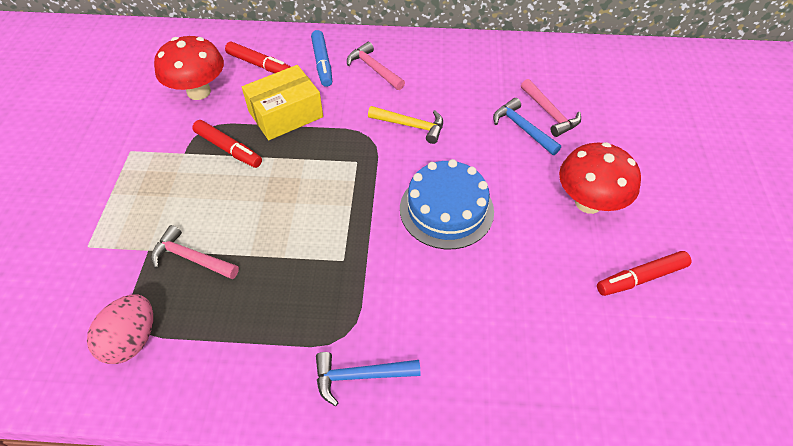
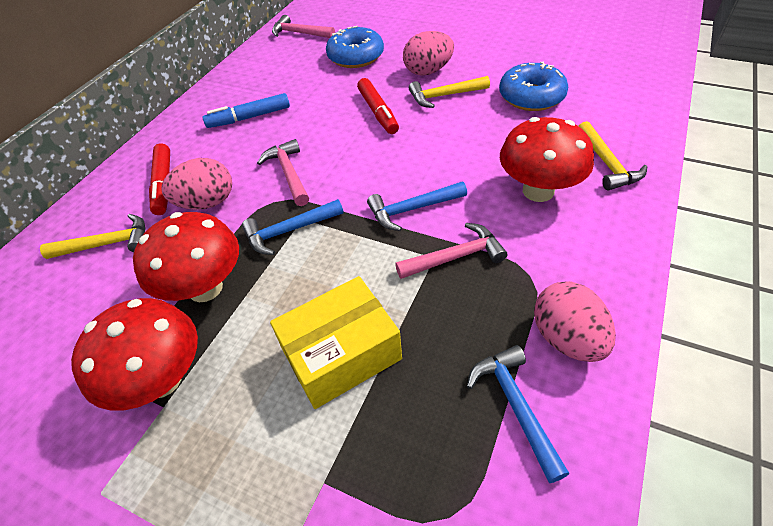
blue cake: [400,159,494,249] = 1 -> none = 0
blue donut: none = 0 -> [326,26,384,68] [499,62,568,111] = 2
blue hammer: [316,352,420,406] [493,98,561,155] = 2 -> [242,199,343,255] [367,182,467,231] [467,345,569,483] = 3
pink egg: [87,294,153,364] = 1 -> [161,158,232,210] [403,31,454,76] [534,281,616,362] = 3
red marker: [192,120,262,168] [225,42,290,73] [597,251,691,296] = 3 -> [149,143,170,215] [357,78,399,134] = 2
red mushroom: [154,36,224,100] [559,142,641,214] = 2 -> [71,298,198,410] [133,212,239,302] [500,117,594,202] = 3
yellow hammer: [368,106,443,144] = 1 -> [40,214,145,259] [409,76,490,108] [579,121,647,190] = 3

